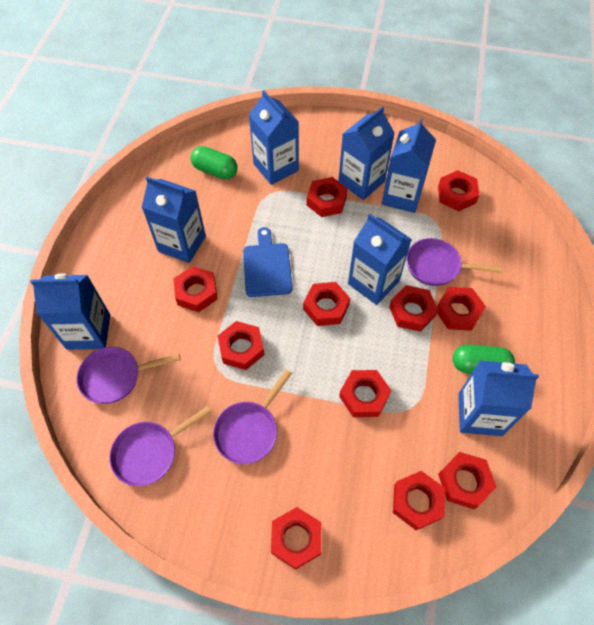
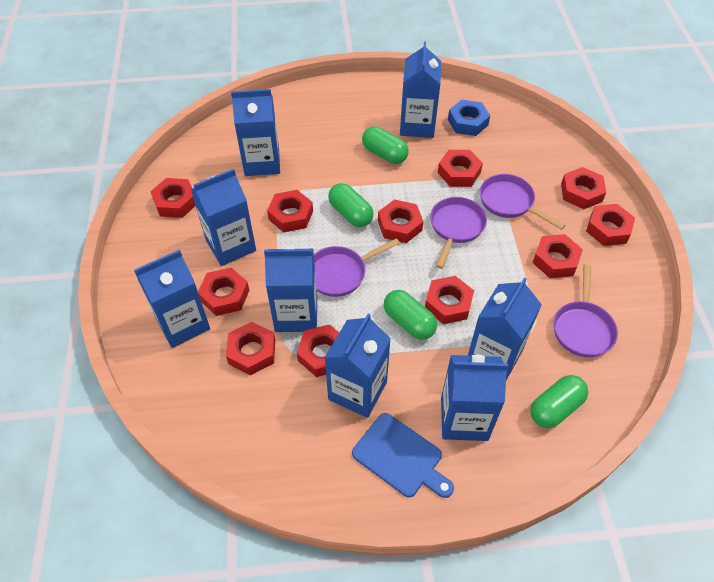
blue carton: [30,274,110,350] [142,177,206,263] [249,90,299,185] [338,106,395,200] [348,214,412,305] [382,119,436,213] [458,361,539,436] = 7 -> [134,250,210,348] [191,169,256,266] [231,89,280,176] [264,246,317,332] [325,313,391,418] [400,41,441,138] [441,355,508,441] [468,278,542,380] = 8
blue nut: none = 0 -> [448,100,490,136] = 1
green capsule: [191,146,237,179] [453,344,515,374] = 2 -> [328,183,374,227] [362,126,409,164] [384,290,437,340] [530,375,589,428] = 4

